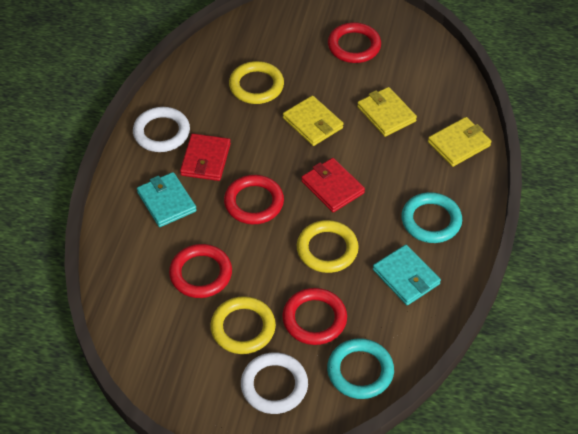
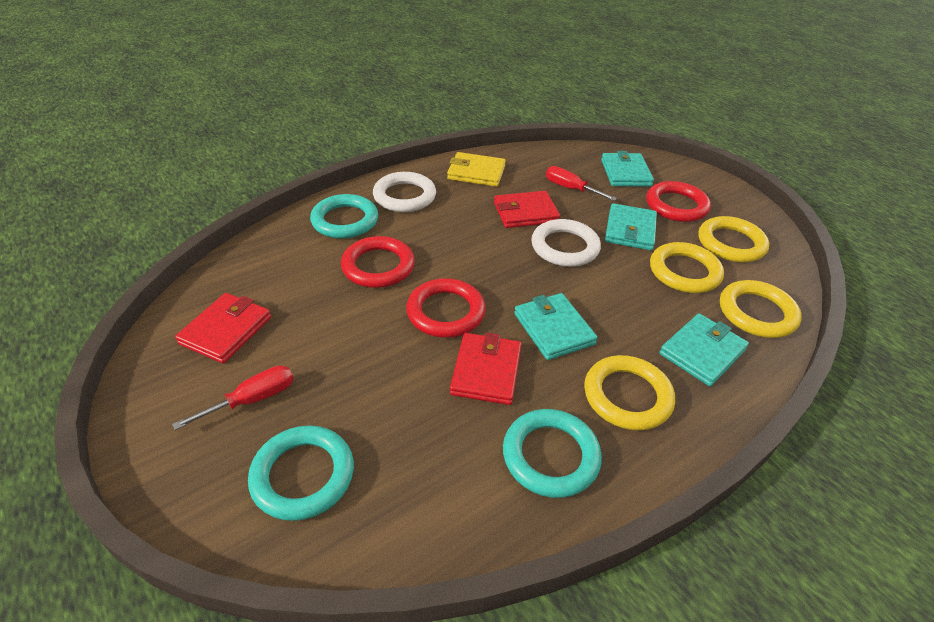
red ring: [169,244,232,298] [224,175,284,224] [282,288,347,345] [328,22,381,63] = 4 -> [341,236,415,288] [406,278,486,338] [646,181,711,222] = 3
red screwdriver: none = 0 -> [172,365,294,430] [546,166,617,201] = 2
red wallet: [180,134,231,181] [301,158,365,212] = 2 -> [175,293,271,363] [450,333,521,405] [494,191,560,228] = 3
turquoise ring: [327,338,394,399] [401,192,462,243] = 2 -> [248,425,354,521] [310,194,378,239] [503,409,602,498] = 3
turquoise wallet: [137,172,197,227] [373,245,441,305] = 2 -> [514,293,598,360] [601,151,654,187] [605,203,657,250] [659,313,749,386] = 4
yellow ring: [210,296,276,354] [229,61,284,104] [297,220,359,273] = 3 -> [584,355,675,430] [650,242,724,293] [698,216,769,263] [720,280,802,338] = 4
yellow wallet: [283,95,344,146] [357,87,417,137] [428,117,491,167] = 3 -> [447,152,506,187] = 1

